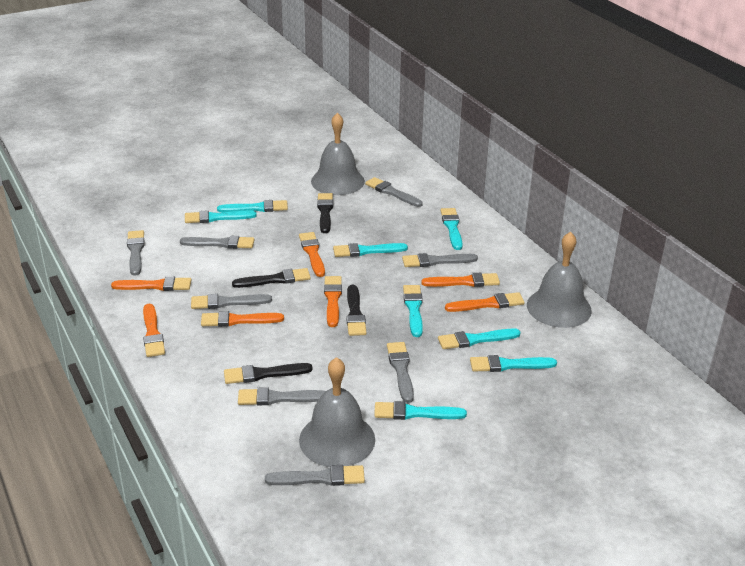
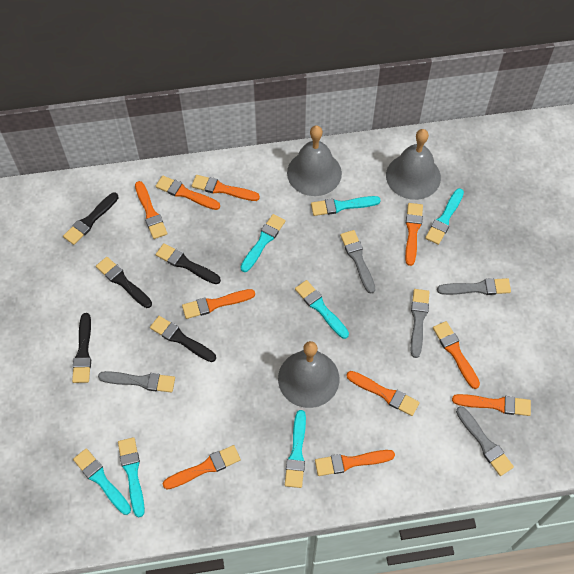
black brush: [224,363,312,384] [232,268,311,288] [317,193,333,233] [346,285,367,336] = 4 -> [63,193,119,245] [72,313,91,383] [96,257,152,308] [150,316,216,362] [156,243,221,284] = 5
grey brush: [127,230,145,276] [180,236,255,249] [191,294,272,309] [238,387,326,405] [265,465,365,486] [365,177,423,207] [387,342,414,403] [402,253,478,267] = 8 -> [98,371,175,393] [340,230,375,294] [411,289,430,358] [437,278,511,295] [456,406,514,476] = 5
orange brush: [111,277,191,291] [143,303,165,357] [201,311,284,327] [299,232,325,277] [324,276,342,327] [421,273,500,287] [445,292,525,312] = 7 -> [135,181,167,239] [156,175,220,210] [163,445,241,489] [182,289,255,319] [192,175,260,201] [315,450,395,476] [346,371,420,416] [405,203,423,266] [433,321,480,389] [452,394,531,416] = 10
turquoise brush: [185,210,257,223] [217,200,288,212] [333,243,408,257] [374,401,467,420] [403,285,423,337] [438,329,521,349] [440,208,463,250] [470,355,557,372] = 8 -> [73,448,131,515] [118,437,145,517] [240,214,286,272] [285,410,306,488] [295,280,349,339] [311,196,381,216] [425,188,464,245] = 7

